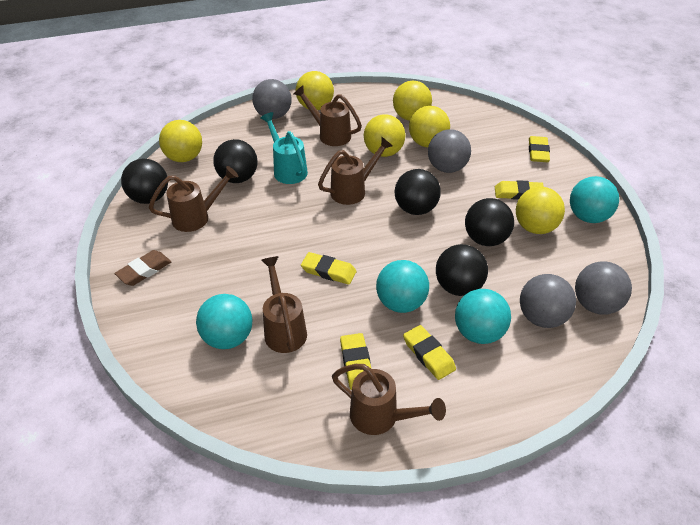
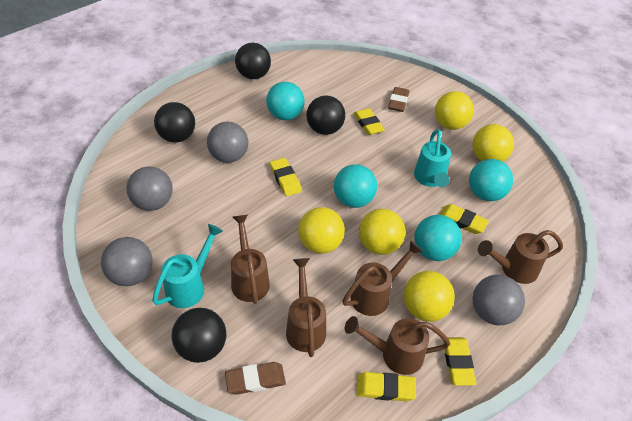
black ball: [121,159,168,204] [213,139,258,183] [394,169,441,215] [436,244,488,296] [465,198,514,246] = 5 -> [154,102,195,143] [172,308,226,363] [235,43,271,79] [307,95,345,135] = 4
brown eraser: [114,250,171,286] = 1 -> [225,362,286,395] [388,87,409,112] = 2
turquoise watering can: [260,112,308,184] = 1 -> [152,224,223,308] [414,129,451,187] = 2
yellow ball: [159,120,202,162] [296,71,334,110] [364,114,405,157] [393,81,432,121] [409,106,450,147] [516,187,565,234] = 6 -> [298,207,345,254] [359,209,406,255] [403,271,455,322] [435,91,474,130] [472,124,514,162] = 5

